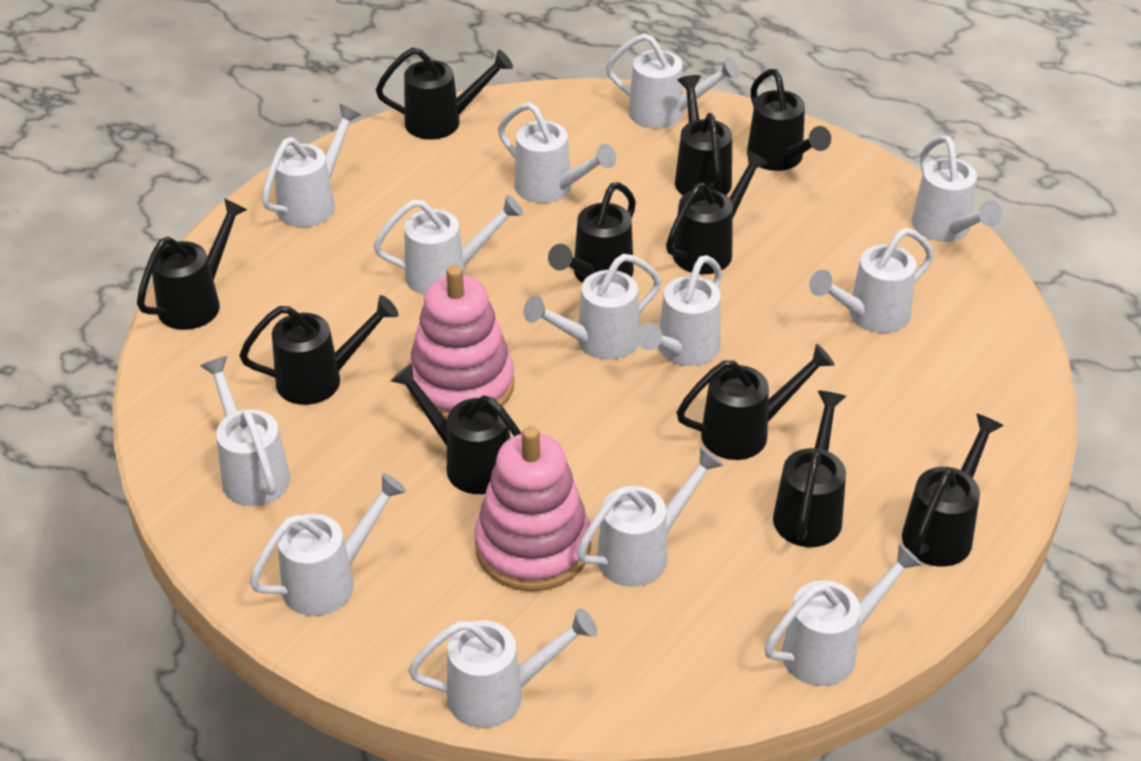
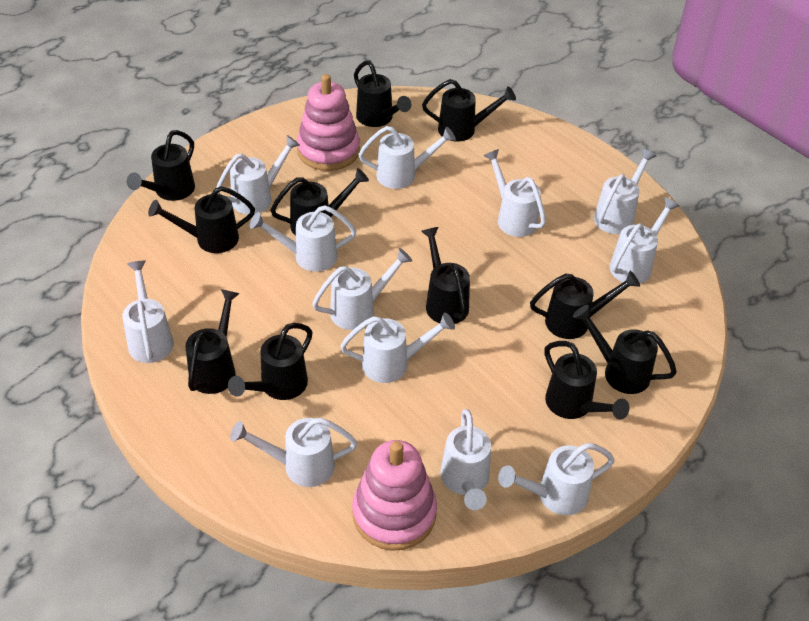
white watering can: [200,356,290,506] [249,473,406,616] [262,104,361,227] [373,195,524,295] [408,608,597,728] [498,102,616,203] [523,254,661,360] [577,446,724,587] [606,33,740,129] [636,255,722,366] [764,543,923,686] [809,228,934,333] [912,136,1003,242] = 13 -> [122,260,174,363] [216,135,300,214] [230,417,357,487] [250,205,356,272] [312,248,412,330] [340,312,455,383] [359,126,456,189] [440,409,491,510] [483,149,546,237] [498,443,615,515] [594,149,657,234] [610,197,680,284] = 12

